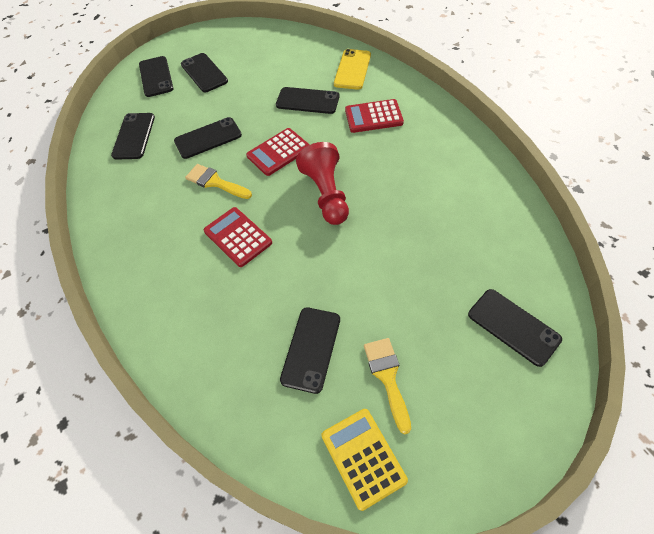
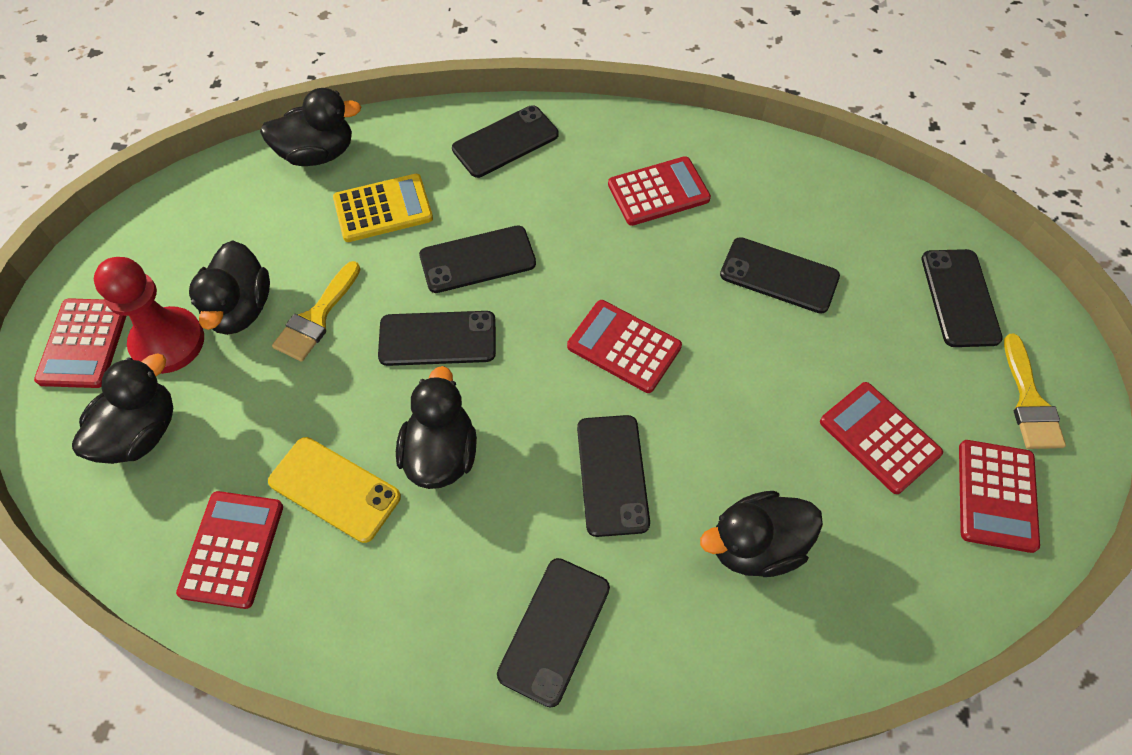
black duck: none = 0 -> [72,353,173,464] [189,240,270,335] [260,88,361,166] [396,366,477,489] [700,491,823,577] = 5
red calculator: [204,207,272,267] [246,128,310,176] [345,99,404,133] = 3 -> [34,298,126,388] [176,491,283,609] [567,300,682,393] [608,156,711,226] [820,382,943,494] [959,440,1040,553] = 6

